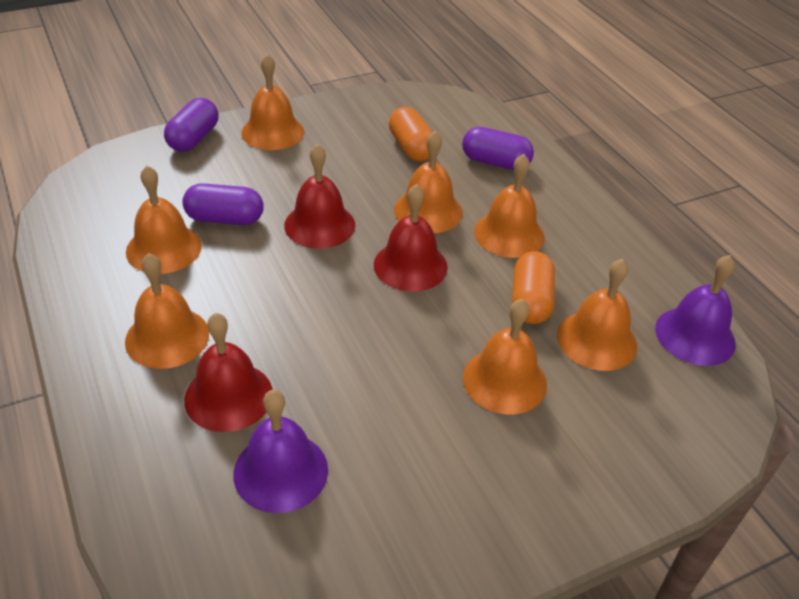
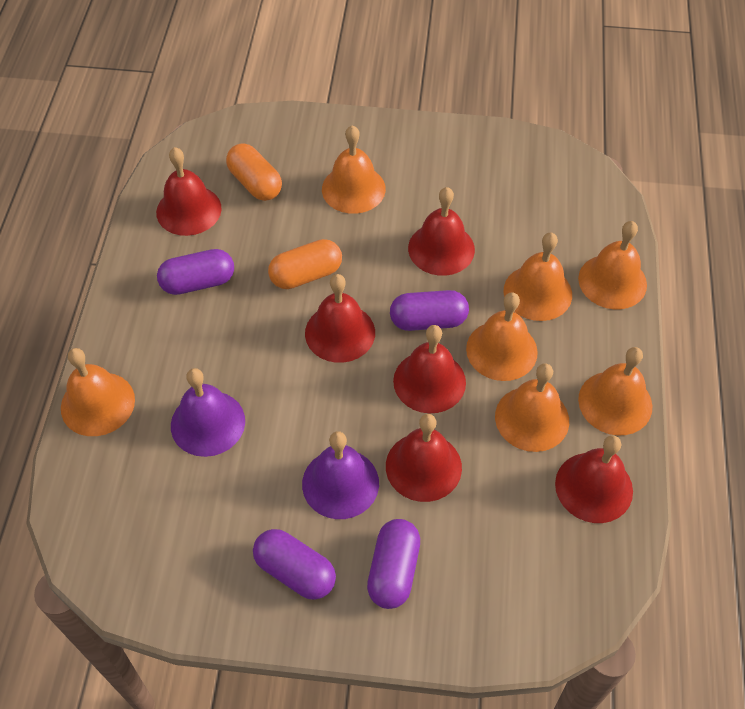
purple capsule: [164,98,218,152] [182,183,264,225] [462,127,534,170] = 3 -> [157,249,234,295] [253,529,336,600] [367,519,420,609] [390,290,469,331] = 4
red bell: [184,313,272,432] [284,143,355,249] [374,184,448,292] = 3 -> [156,147,222,236] [305,274,375,363] [386,414,462,502] [393,325,466,414] [408,187,475,276] [555,435,633,523] = 6

